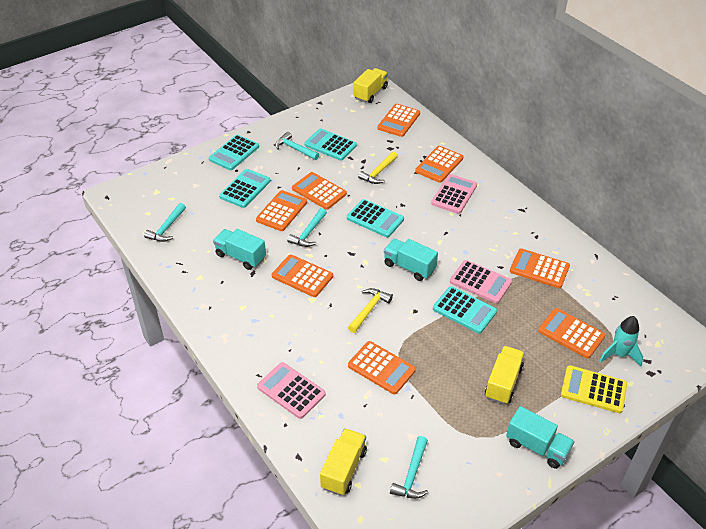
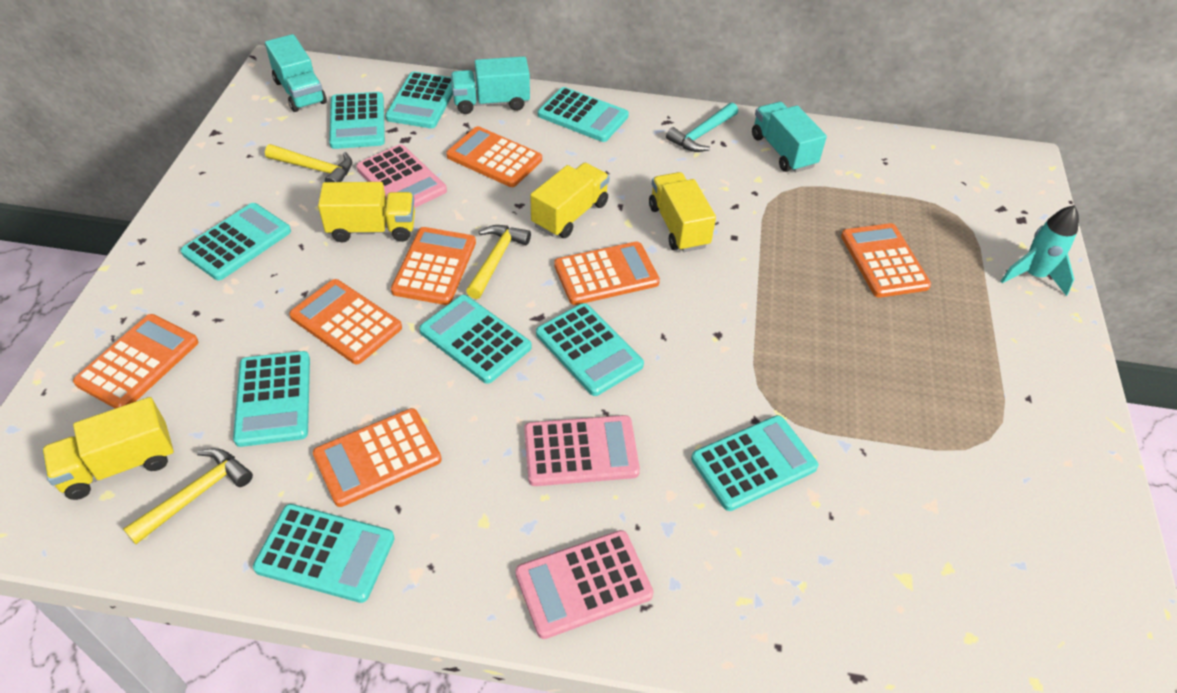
orange calculator: [256,190,307,231] [272,255,333,297] [292,172,347,210] [348,341,416,394] [377,104,420,137] [415,146,463,183] [510,248,570,288] [538,308,605,359] = 8 -> [73,314,198,408] [289,279,402,364] [313,408,442,507] [391,227,476,305] [446,126,542,187] [554,242,660,305] [841,223,931,298] = 7
turquoise calculator: [209,134,259,170] [219,169,271,208] [304,128,357,161] [347,199,404,237] [433,286,497,334] = 5 -> [181,203,291,280] [233,351,310,447] [253,504,395,603] [329,92,385,149] [385,71,453,128] [419,295,532,384] [536,303,644,396] [538,87,629,142] [691,415,818,511] = 9
turquoise hammer: [144,203,186,242] [275,132,319,160] [287,208,327,247] [390,436,428,499] = 4 -> [666,102,738,152] = 1
yellow calculator: [561,365,627,413] = 1 -> none = 0
yellow hammer: [348,288,393,333] [358,151,398,184] = 2 -> [123,448,253,544] [265,144,352,182] [466,225,531,299] = 3
yellow truck: [320,428,367,496] [354,68,388,103] [485,346,525,404] = 3 -> [42,397,174,500] [318,182,415,242] [530,163,610,238] [649,172,716,252] = 4

